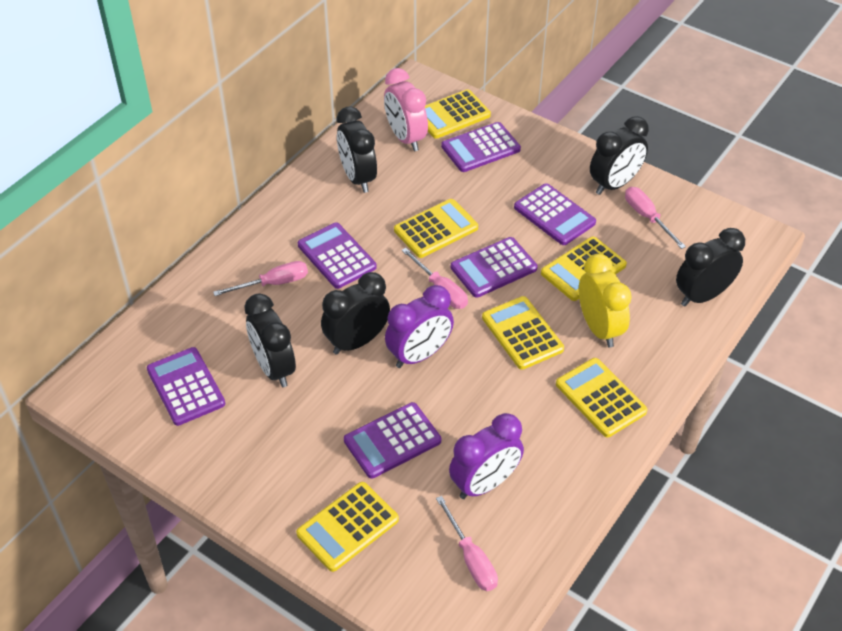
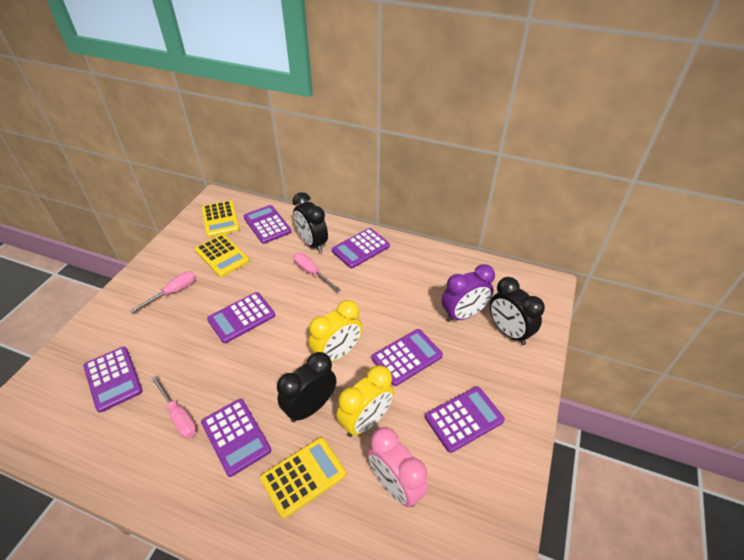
black clock: [244,293,296,387] [321,272,390,355] [337,106,377,193] [590,116,649,195] [676,228,745,306] = 5 -> [277,352,336,422] [292,192,328,253] [490,277,545,345] = 3
pink screwdriver: [213,261,308,296] [402,248,468,309] [436,496,498,591] [625,187,686,249] = 4 -> [129,271,196,314] [151,376,197,439] [294,253,341,292] = 3
purple calculator: [147,347,225,426] [298,223,377,289] [344,402,441,479] [441,122,521,172] [451,237,538,298] [514,183,596,245] = 6 -> [84,346,143,413] [201,399,271,477] [207,292,275,343] [244,205,291,244] [332,228,390,268] [372,329,443,386] [425,387,505,453] = 7
purple clock: [385,285,454,368] [449,413,524,499] = 2 -> [442,264,495,322] = 1
yellow calculator: [296,482,399,572] [394,199,478,258] [425,89,491,139] [482,296,564,370] [541,237,627,301] [556,358,648,437] = 6 -> [195,234,249,277] [202,200,240,237] [260,437,346,519] = 3
yellow clock: [579,254,632,348] = 1 -> [309,300,362,362] [336,365,394,437] = 2

